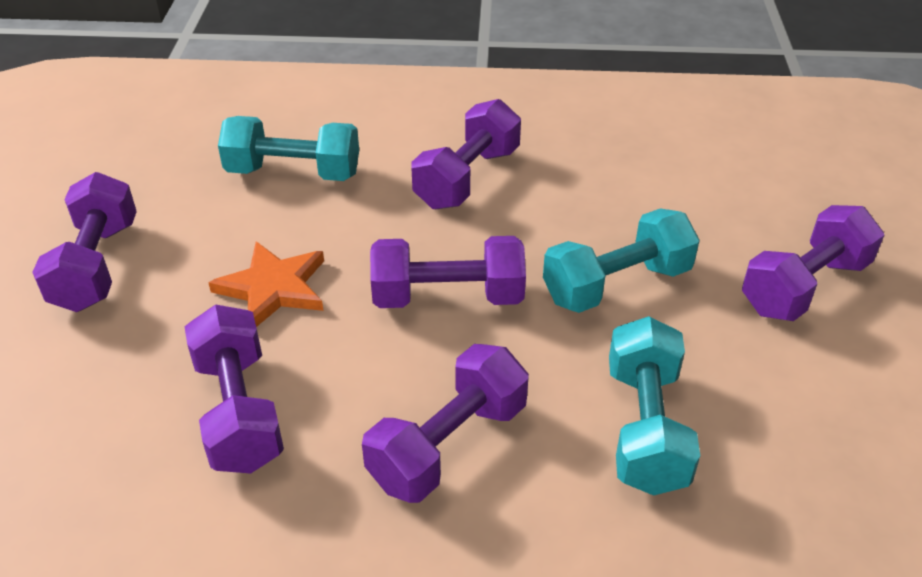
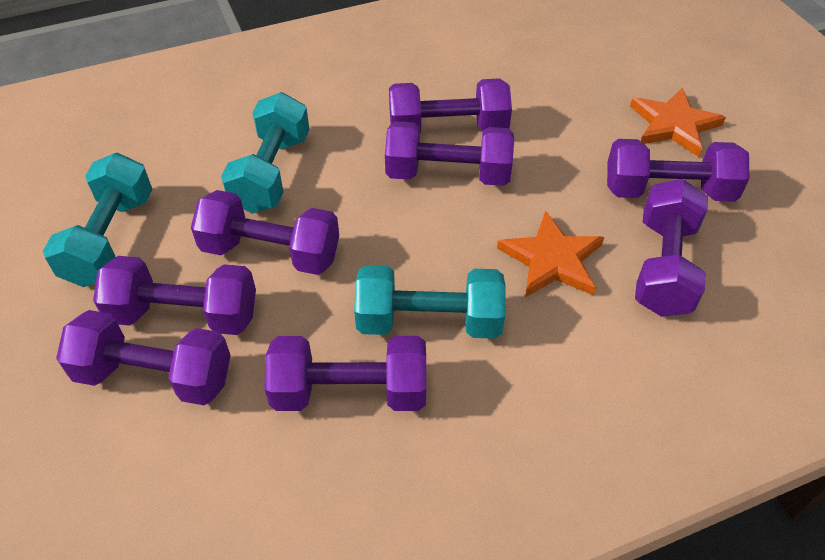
orange star: [208,241,324,327] = 1 -> [497,211,604,297] [630,88,726,157] = 2
purple dumbbell: [32,172,137,312] [185,304,284,474] [362,344,529,503] [370,236,526,308] [411,99,521,209] [742,205,884,321] = 6 -> [56,310,231,405] [93,256,256,335] [191,190,339,275] [265,336,426,411] [385,121,514,186] [389,78,512,133] [607,139,749,202] [635,179,708,317] = 8

